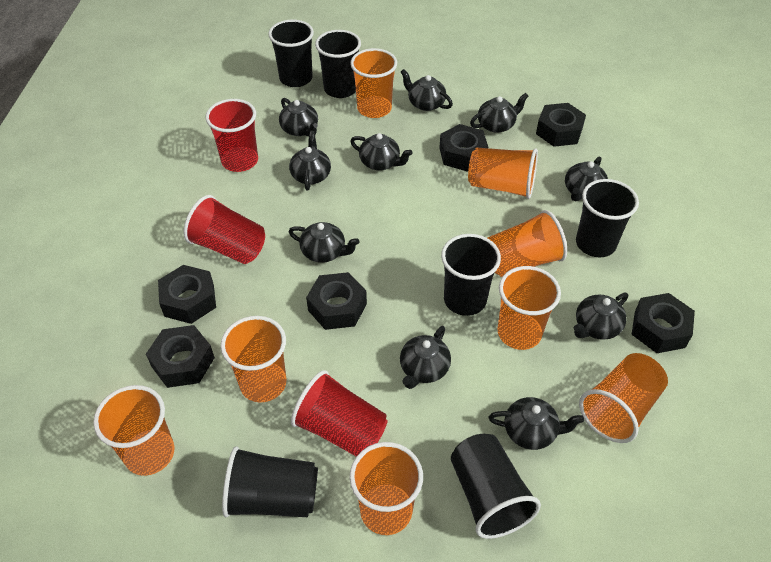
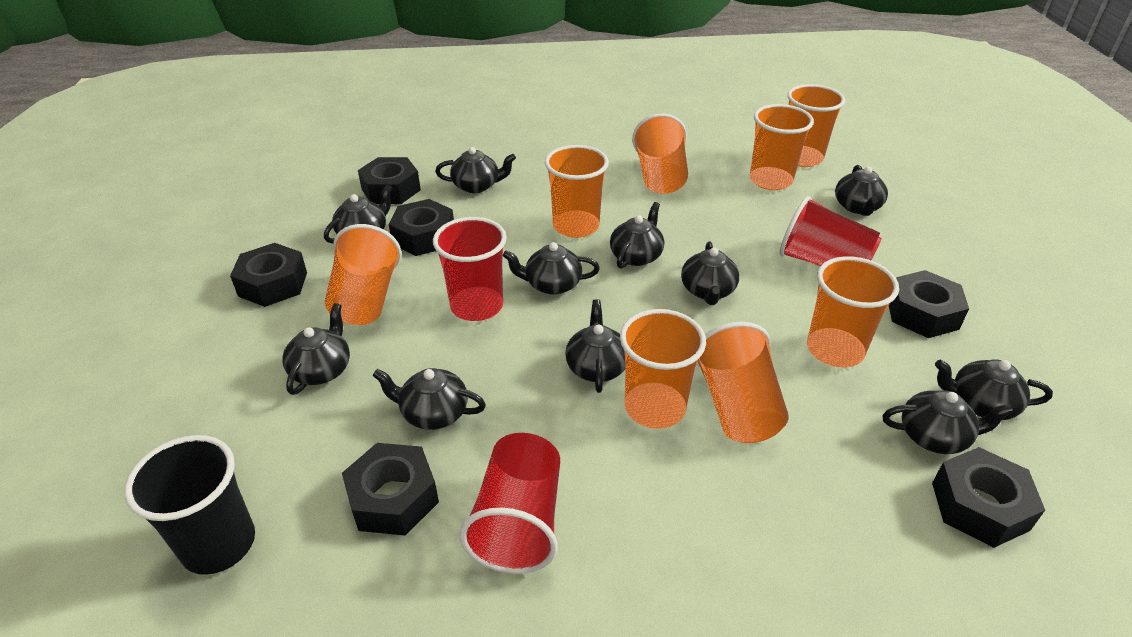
black cup: [222,446,318,517] [268,20,314,87] [315,30,361,98] [441,234,501,316] [451,434,541,539] [576,179,639,257] = 6 -> [124,435,255,575] = 1
black teapot: [279,98,318,136] [289,131,331,190] [289,222,359,263] [350,133,413,170] [400,326,451,389] [401,69,453,111] [470,93,529,133] [488,397,584,450] [565,157,608,201] [574,293,628,340] = 10 -> [282,303,350,395] [324,185,393,243] [372,368,486,430] [435,147,516,193] [503,242,600,295] [565,300,625,393] [610,202,664,269] [681,241,739,305] [835,165,888,216] [882,390,1014,454] [935,359,1053,420] = 11

